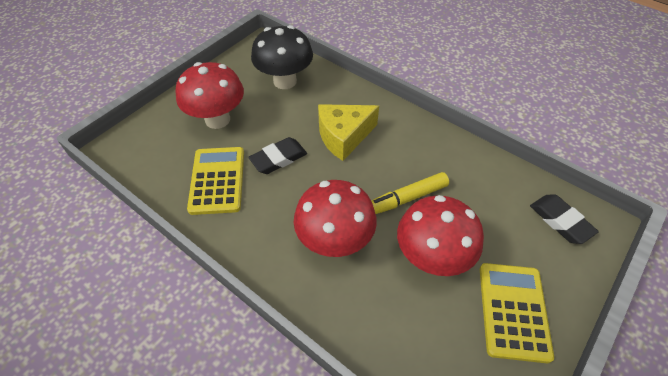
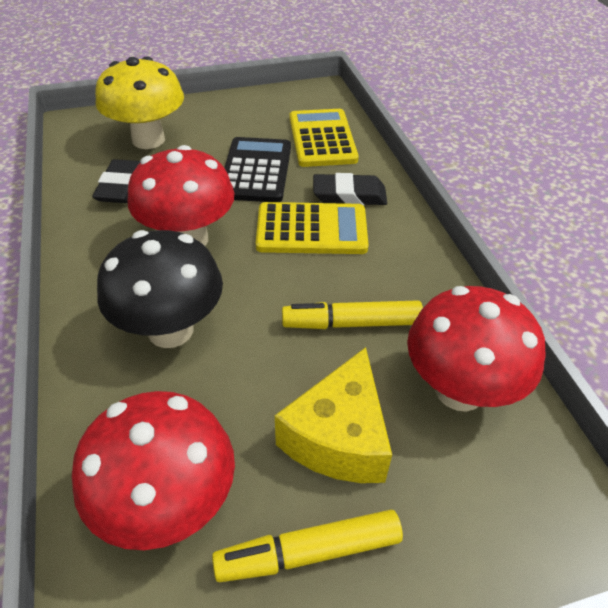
black calculator: none = 0 -> [225,137,291,202] = 1
yellow marker: [372,172,449,214] = 1 -> [212,509,403,582] [282,300,423,329] = 2
yellow mushroom: none = 0 -> [95,57,184,149] = 1

